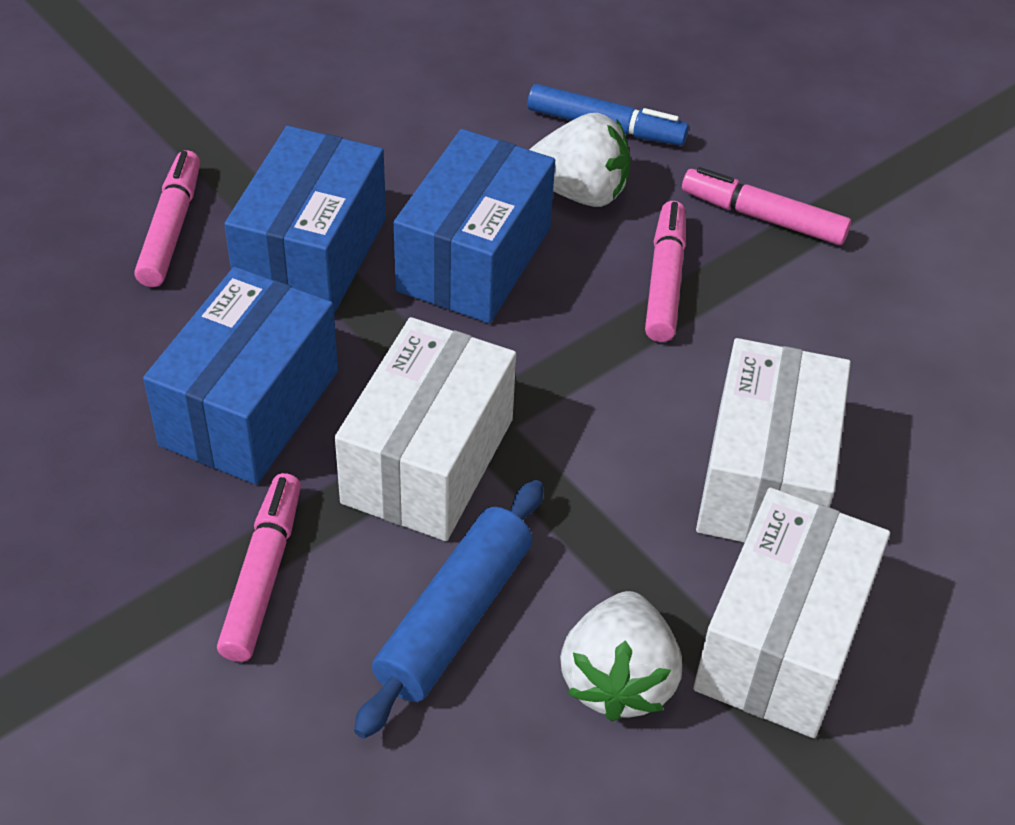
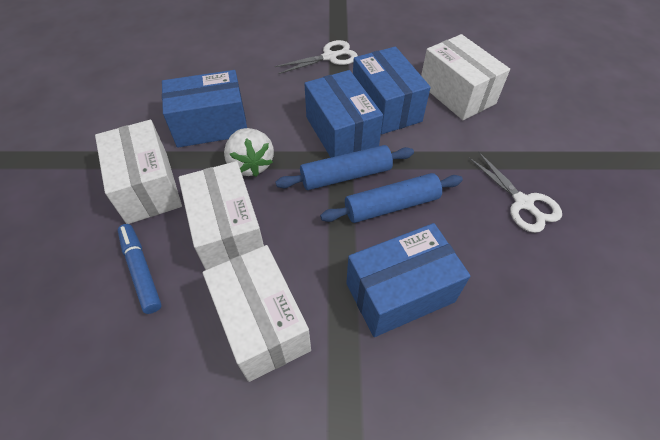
blue box: [143,267,338,485] [224,126,386,314] [394,129,555,323] = 3 -> [162,70,247,148] [304,70,383,158] [346,223,470,337] [353,46,431,134] = 4
blue rolling pin: [354,480,544,739] = 1 -> [276,145,414,190] [320,173,463,223] = 2
pink marker: [134,150,200,287] [217,473,301,662] [645,201,686,342] [682,167,851,245] = 4 -> none = 0
white box: [335,317,516,541] [693,487,890,738] [696,338,851,543] = 3 -> [95,120,182,224] [179,161,264,270] [203,245,311,382] [421,34,510,120] = 4
white scissors: none = 0 -> [275,40,358,74] [468,151,562,233] = 2
white strawberry: [529,113,631,207] [560,591,682,721] = 2 -> [224,128,274,177] = 1

